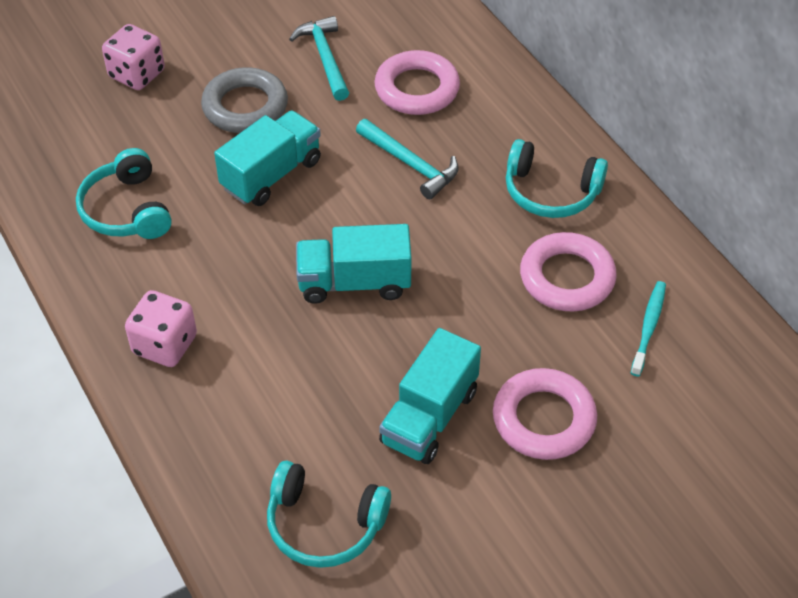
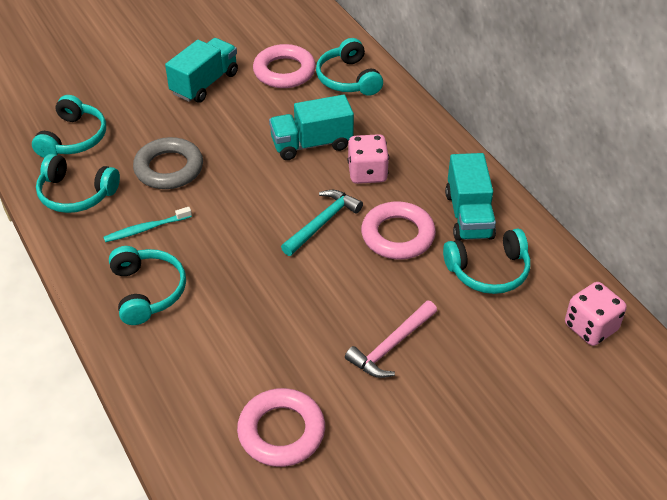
pink hammer: none = 0 -> [345,301,437,378] = 1
turquoise hammer: [289,16,349,101] [356,119,458,199] = 2 -> [281,190,363,256] = 1
turquoise headphones: [76,148,172,239] [267,461,391,568] [506,139,608,218] = 3 -> [32,95,106,158] [36,154,120,213] [109,246,186,325] [316,38,383,96] [443,228,530,294] = 5

